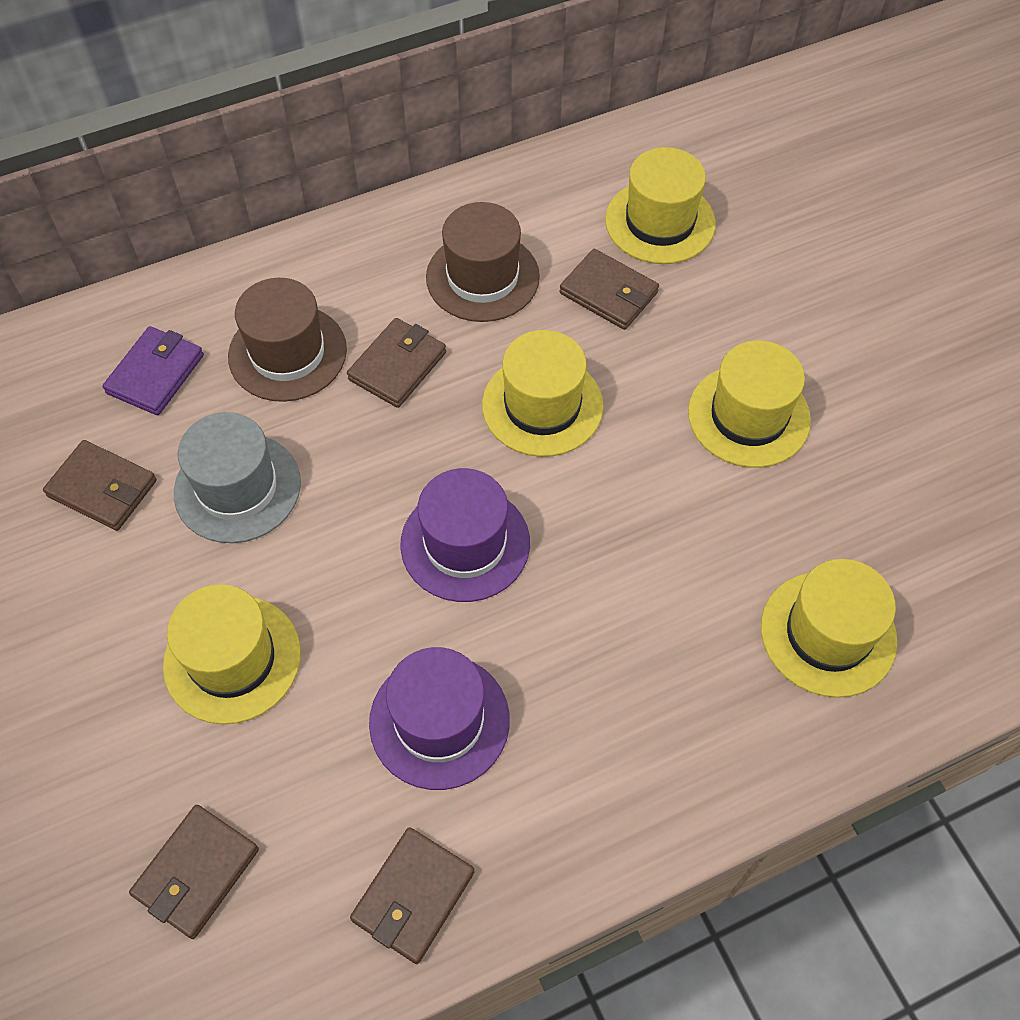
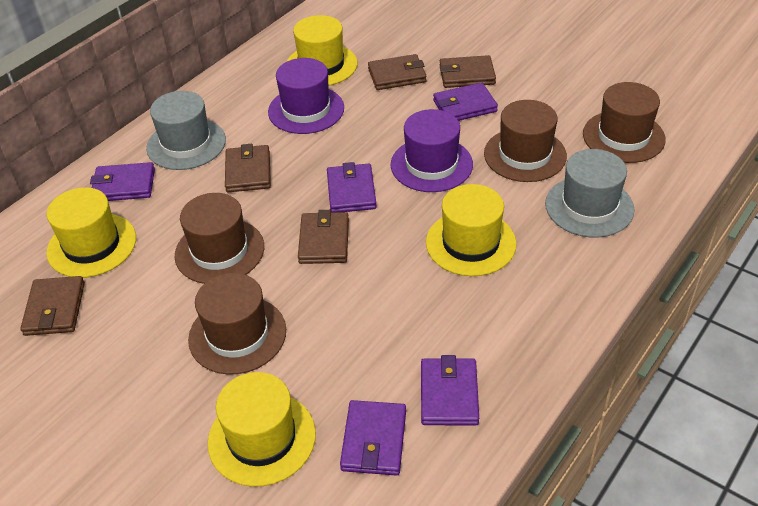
brown hat: [228,278,347,402] [426,202,540,322] = 2 -> [175,193,264,284] [188,273,286,375] [484,100,567,182] [583,82,666,163] = 4
grey hat: [174,412,301,543] = 1 -> [146,91,226,170] [545,149,634,238] = 2
purple wallet: [102,326,204,415] = 1 -> [90,162,155,201] [327,162,377,213] [340,400,406,476] [421,355,479,426] [433,82,498,121] = 5
yellow hat: [163,584,301,724] [482,330,604,457] [605,147,716,264] [688,340,811,468] [761,559,897,698] = 5 -> [46,187,136,278] [208,372,316,487] [287,15,357,86] [426,184,517,276] = 4

